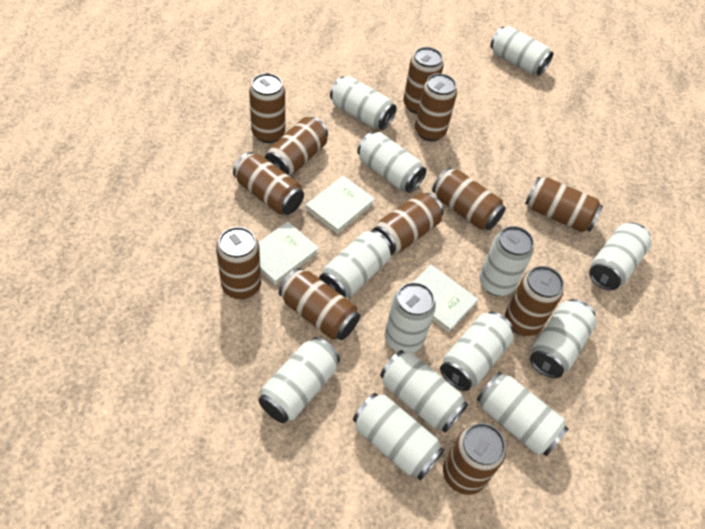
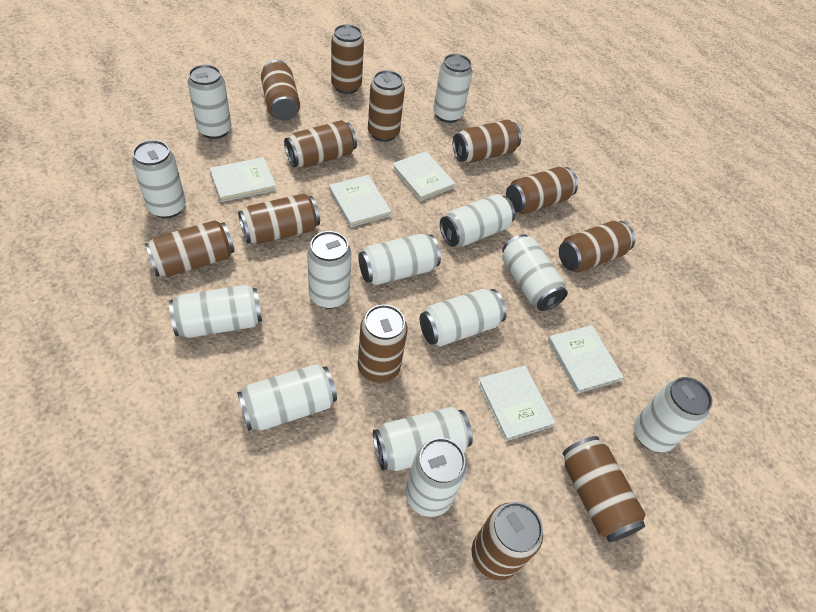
white book: [258,221,319,285] [305,176,375,234] [413,265,478,332] = 3 -> [210,157,276,202] [329,175,391,227] [392,151,455,201] [478,365,555,441] [548,325,623,393] = 5

